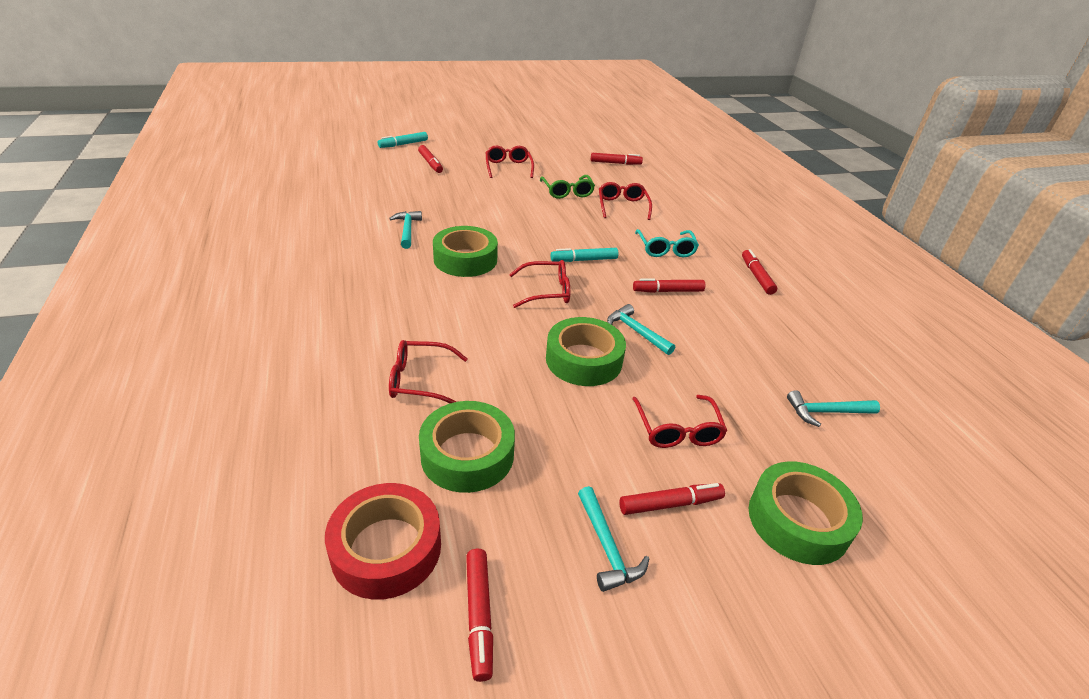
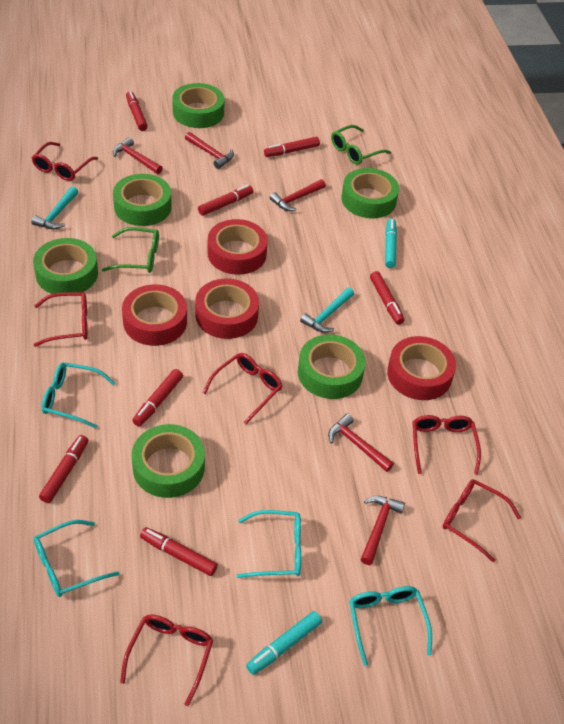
green glasses: [540,175,595,199] = 1 -> [102,227,159,273] [331,125,391,165] = 2
green tape: [419,401,515,493] [433,226,498,277] [546,317,626,386] [748,461,863,565] = 4 -> [33,238,98,294] [113,174,172,226] [132,424,205,498] [172,83,225,128] [298,335,366,399] [341,168,399,219] = 6
red glasses: [389,340,468,403] [486,145,534,178] [509,260,570,308] [599,182,652,220] [632,395,727,448] = 5 -> [32,142,98,181] [34,292,88,347] [120,614,213,706] [203,353,283,424] [412,415,481,475] [442,479,521,563] = 6
red hammer: none = 0 -> [113,137,163,174] [185,132,234,169] [270,179,326,211] [328,414,394,472] [361,496,405,565] = 5
red marker: [418,145,443,173] [466,549,493,682] [591,153,643,165] [619,483,725,515] [633,279,705,293] [742,249,777,295] = 6 -> [39,435,88,503] [126,91,148,131] [132,369,183,427] [140,527,218,576] [198,185,253,216] [264,137,320,157] [370,271,404,325] = 7
red tape: [325,483,441,600] = 1 -> [122,284,187,346] [195,278,259,339] [208,219,268,275] [387,336,456,400] = 4
turquoise glasses: [635,229,699,257] = 1 -> [34,520,119,597] [42,362,116,429] [237,510,301,578] [349,586,432,666] = 4
turquoise hammer: [389,211,422,249] [578,486,649,592] [607,304,675,355] [787,390,880,427] = 4 -> [31,186,78,229] [300,288,354,333] = 2

